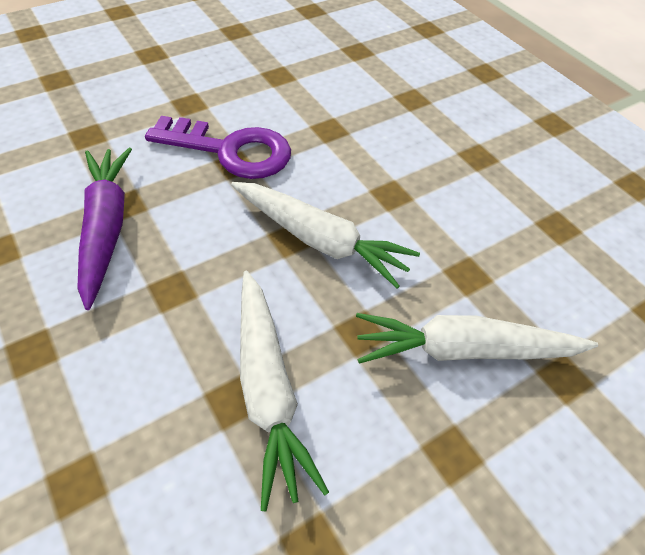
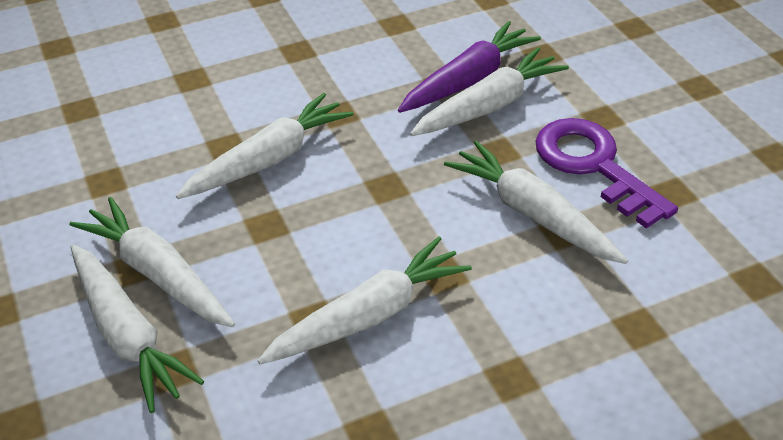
white carrot: [231,182,420,289] [240,271,329,511] [356,313,598,364] = 3 -> [69,197,235,327] [71,244,204,413] [176,93,353,199] [257,237,472,364] [410,47,569,136] [444,141,628,264] = 6

